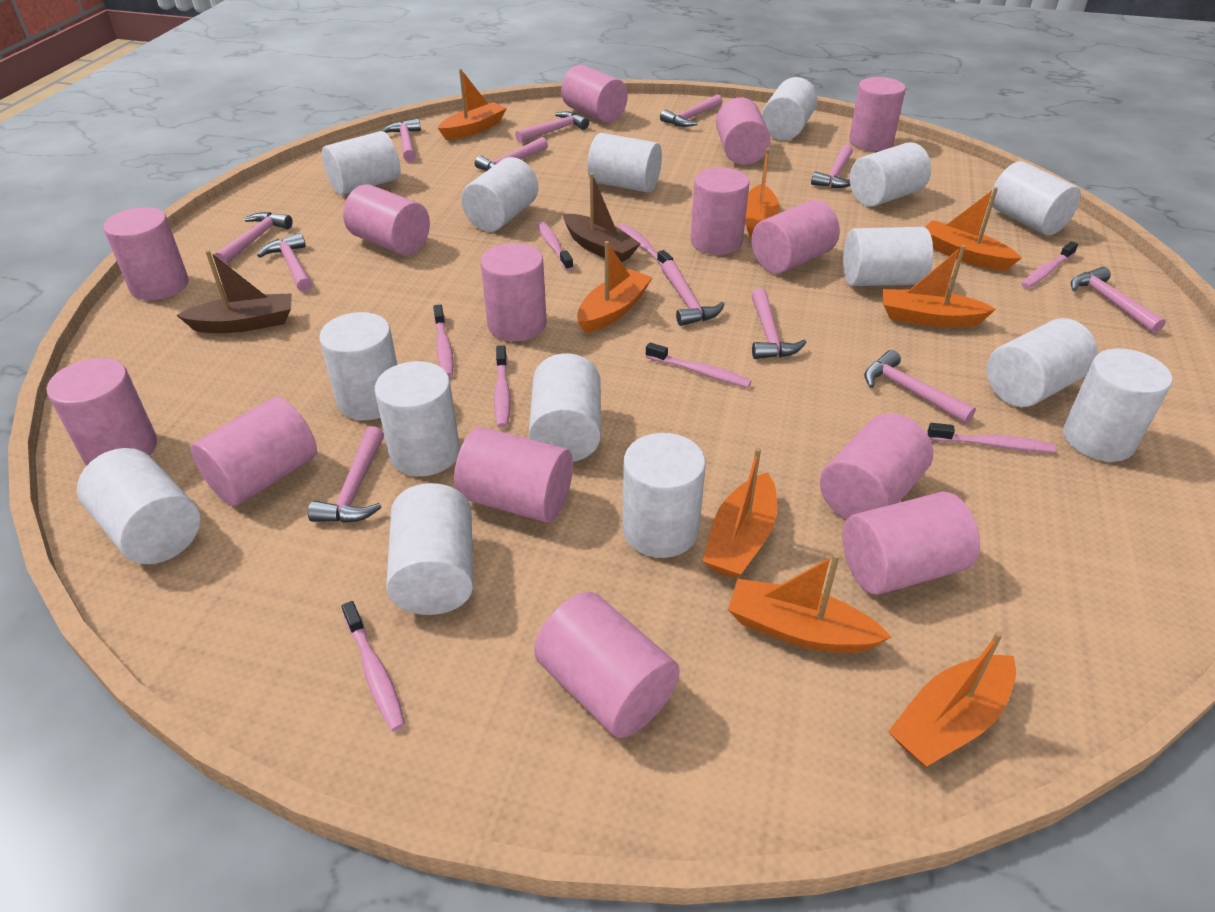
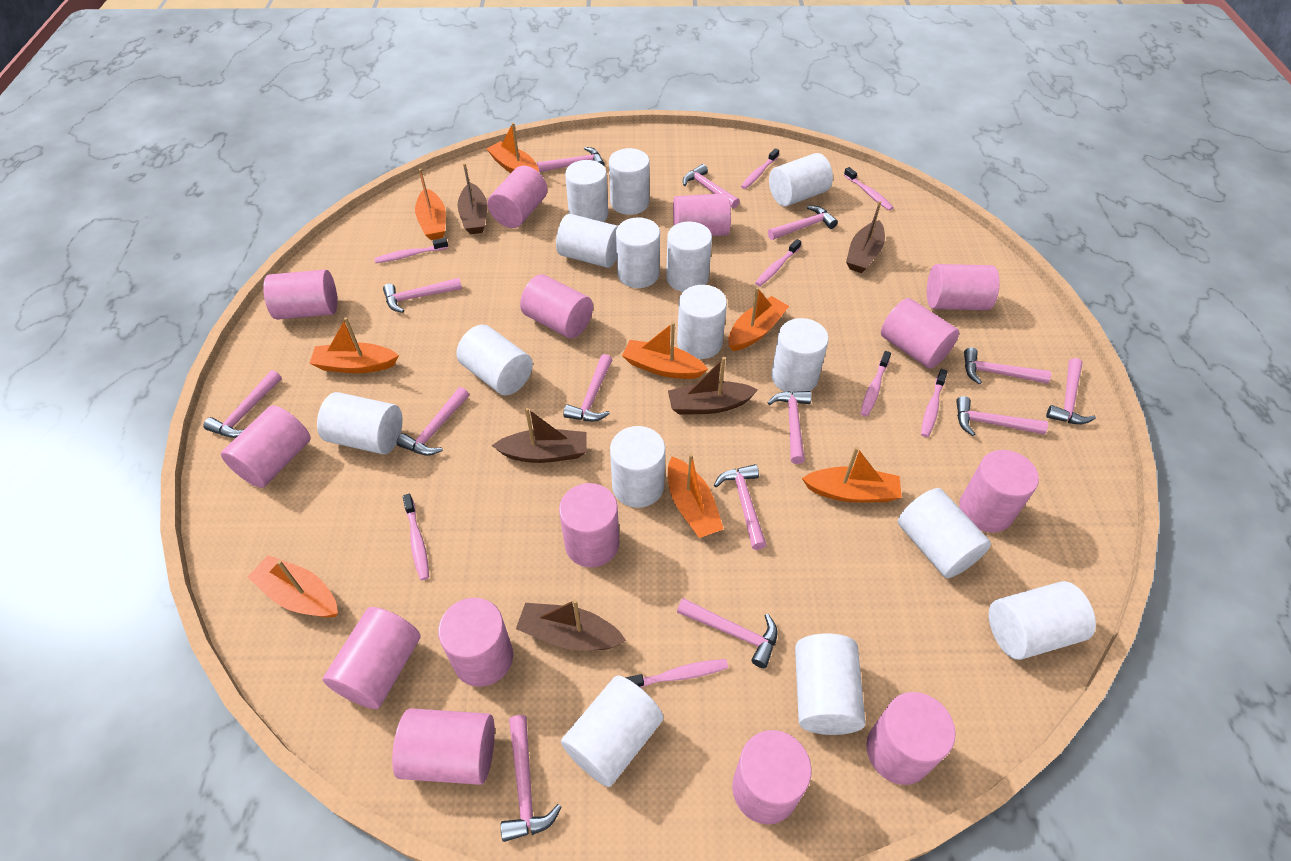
brown boat: [176,250,292,333] [563,173,641,262] = 2 -> [458,163,487,234] [492,408,586,463] [516,599,626,650] [668,357,758,415] [846,201,885,273] = 5
pink hammer: [214,212,293,265] [257,233,313,292] [308,426,384,523] [381,119,421,162] [475,137,548,171] [515,111,589,143] [660,94,723,127] [661,260,725,326] [751,289,807,359] [811,145,853,188] [864,350,976,424] [1071,267,1166,333] = 12 -> [203,370,282,438] [383,278,462,313] [396,387,469,456] [501,715,562,842] [537,147,605,172] [563,354,612,421] [677,598,778,668] [683,164,740,208] [714,464,767,550] [767,391,812,464] [768,206,838,240] [956,396,1048,436] [964,347,1051,384] [1046,358,1096,425] = 14

